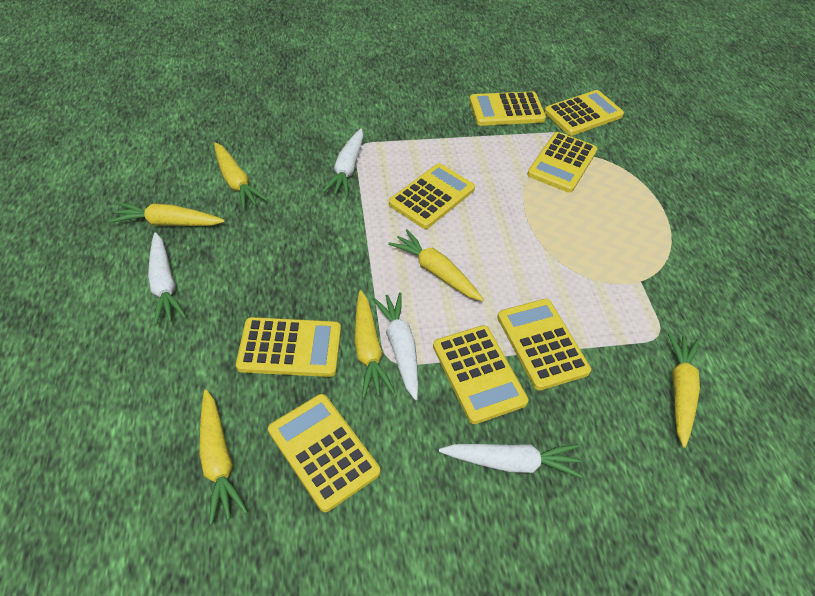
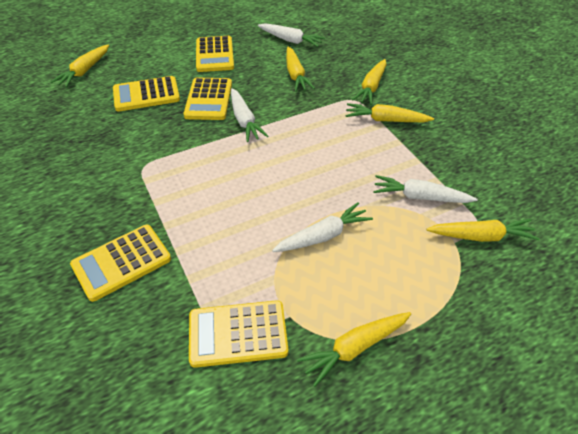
yellow calculator: [236,317,341,377] [268,394,380,512] [389,163,475,229] [433,325,528,424] [469,92,546,126] [497,299,591,390] [527,132,597,193] [544,90,624,136] = 8 -> [70,225,171,302] [113,76,180,111] [184,78,232,120] [189,300,288,368] [196,36,234,72] = 5

